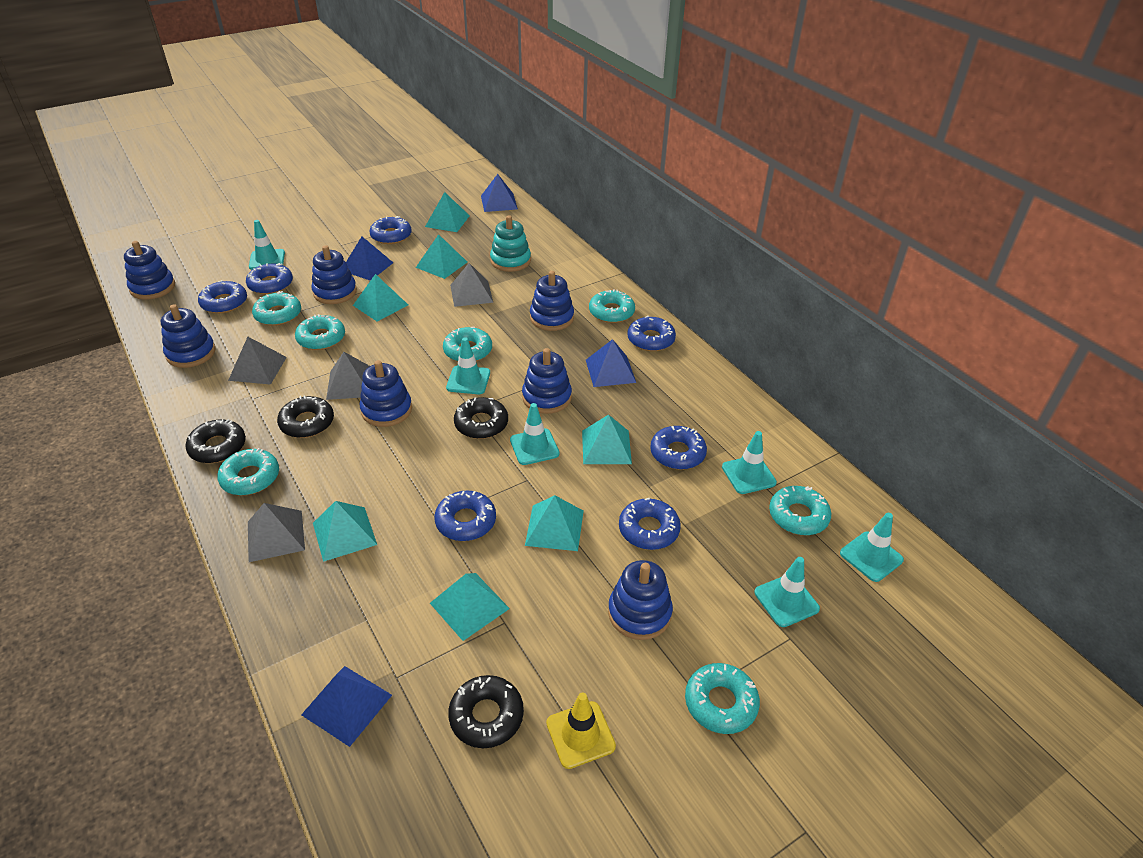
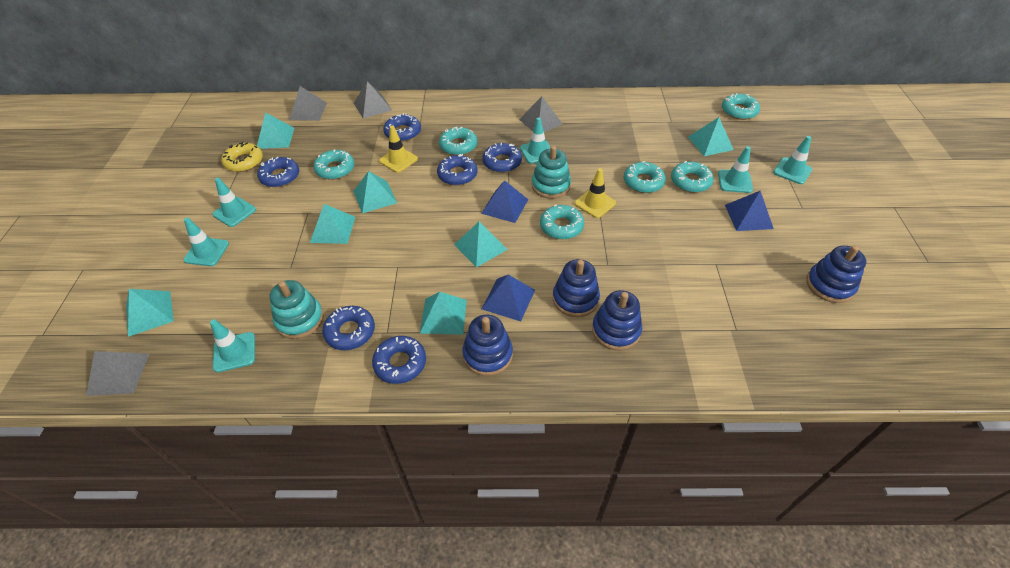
black donut: [185,419,246,463] [277,395,334,438] [448,675,524,748] [454,397,508,439] = 4 -> none = 0
blue donut: [198,280,247,313] [246,263,293,294] [369,216,412,244] [435,490,496,541] [619,498,681,550] [627,316,676,351] [650,426,707,470] = 7 -> [257,157,299,187] [322,306,375,350] [372,336,426,384] [383,113,421,142] [437,154,477,186] [482,143,522,173] = 6
blue pyramid: [301,666,392,747] [346,237,393,281] [481,174,518,212] [586,339,636,387] = 4 -> [481,180,529,223] [482,275,535,321] [725,191,774,231] = 3
blue stacking toy: [124,241,175,300] [161,304,215,368] [311,245,357,304] [360,360,412,427] [522,348,572,414] [530,271,574,331] [608,560,673,640] = 7 -> [462,315,513,376] [553,259,600,317] [592,290,642,351] [806,245,866,303] = 4
turquoise donut: [217,448,279,495] [252,291,301,326] [295,314,345,350] [443,327,492,361] [589,289,635,323] [685,663,760,734] [769,486,831,535] = 7 -> [314,149,355,180] [439,126,477,155] [540,204,584,239] [624,161,666,193] [671,161,714,193] [722,93,760,120] = 6
turquoise stacking toy: [490,215,531,272] = 1 -> [270,280,324,339] [532,146,571,199] = 2
yellow donut: none = 0 -> [221,142,263,172] = 1
yellow traffic cone: [546,693,616,769] = 1 -> [379,126,418,173] [574,168,616,218] = 2

